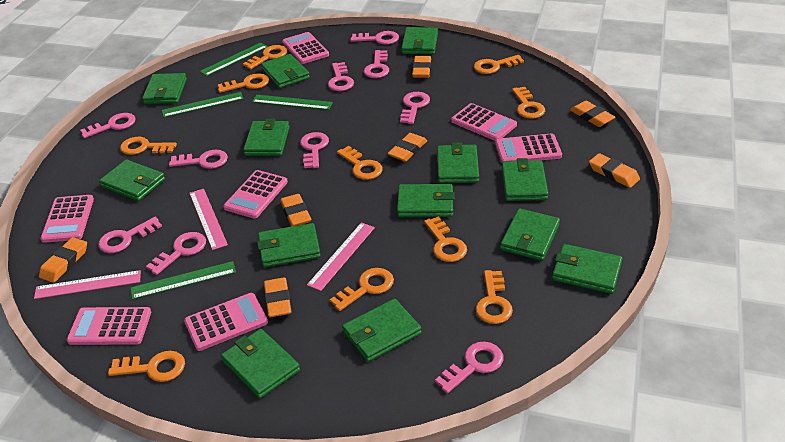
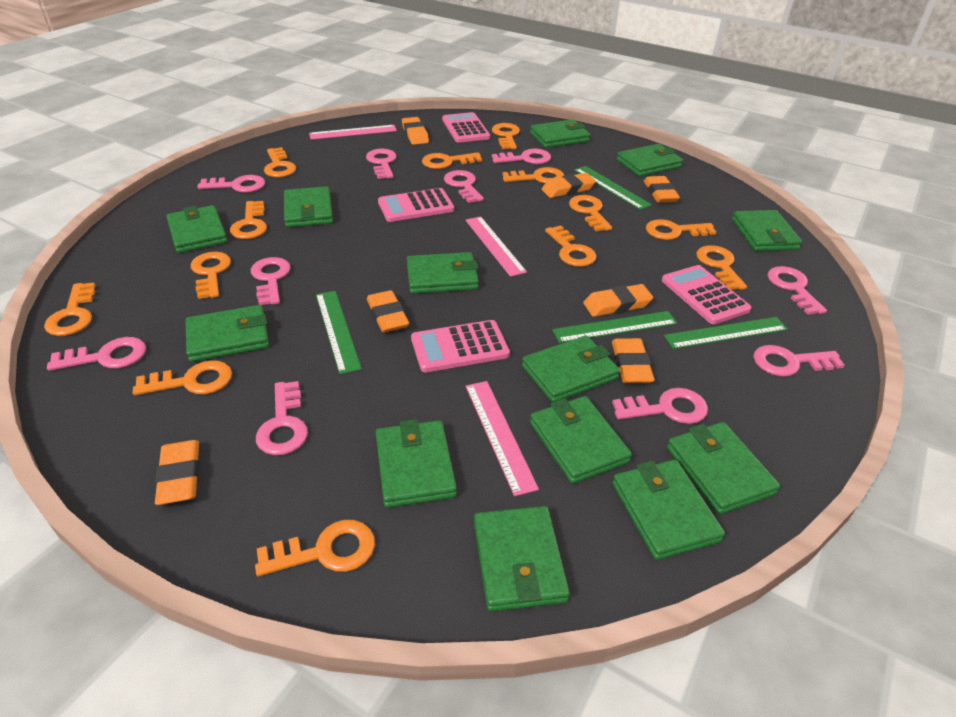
orange key: [108,351,185,382] [120,137,177,155] [217,73,269,93] [243,45,287,69] [330,268,394,311] [337,146,383,180] [424,216,467,262] [474,55,524,74] [476,270,513,324] [512,87,545,119] = 10 -> [44,282,95,336] [133,360,232,395] [191,252,231,299] [230,201,267,239] [255,520,375,576] [264,147,296,178] [422,152,482,169] [492,123,520,149] [502,167,564,184] [545,225,596,267] [569,195,612,232] [646,219,716,240] [696,245,747,290] = 13
pink calculator: [40,195,94,243] [67,307,151,345] [184,293,268,351] [223,170,288,219] [282,32,329,64] [451,103,517,141] [495,134,562,163] = 7 -> [378,188,454,222] [411,320,510,372] [442,112,490,143] [662,265,752,324] = 4

